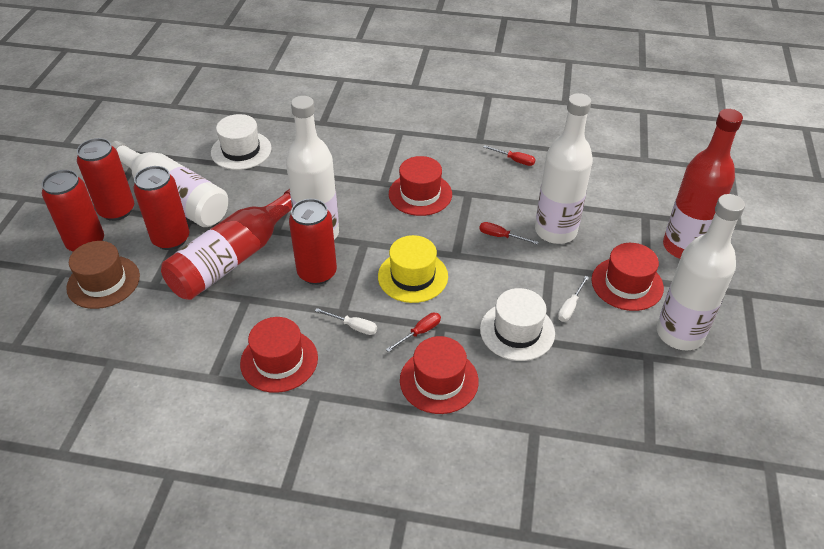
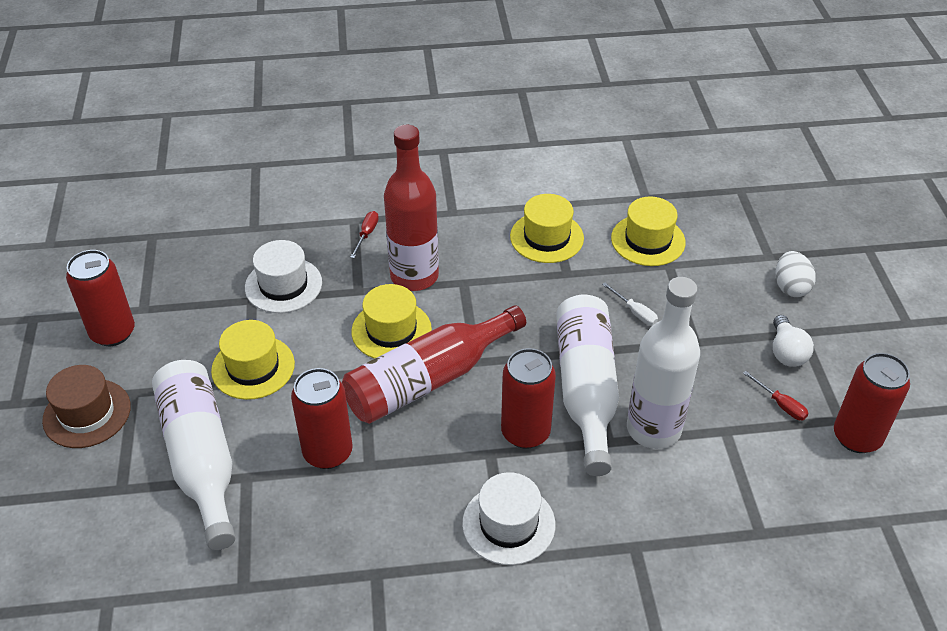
red hat: [240,317,318,393] [389,156,452,216] [400,336,479,414] [592,243,664,311] = 4 -> none = 0
red screwdriver: [386,312,441,352] [479,222,539,245] [483,145,536,166] = 3 -> [350,211,379,258] [743,371,809,420] = 2
white bottle: [111,141,228,227] [286,96,339,240] [535,93,593,244] [657,194,745,350] = 4 -> [152,360,236,550] [556,295,619,476] [627,277,700,449] = 3
white egg: none = 0 -> [776,251,816,297] = 1
white light bulb: none = 0 -> [773,315,814,367] = 1
white screwdriver: [315,308,377,335] [558,276,589,322] = 2 -> [602,283,658,325] = 1
yellow hat: [378,235,448,303] = 1 -> [211,320,295,400] [351,284,432,359] [510,194,584,263] [611,196,686,266] = 4

